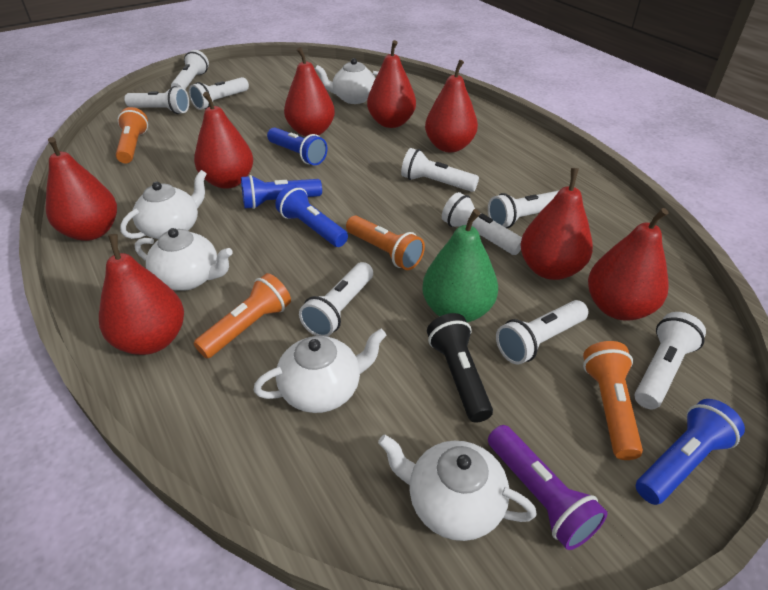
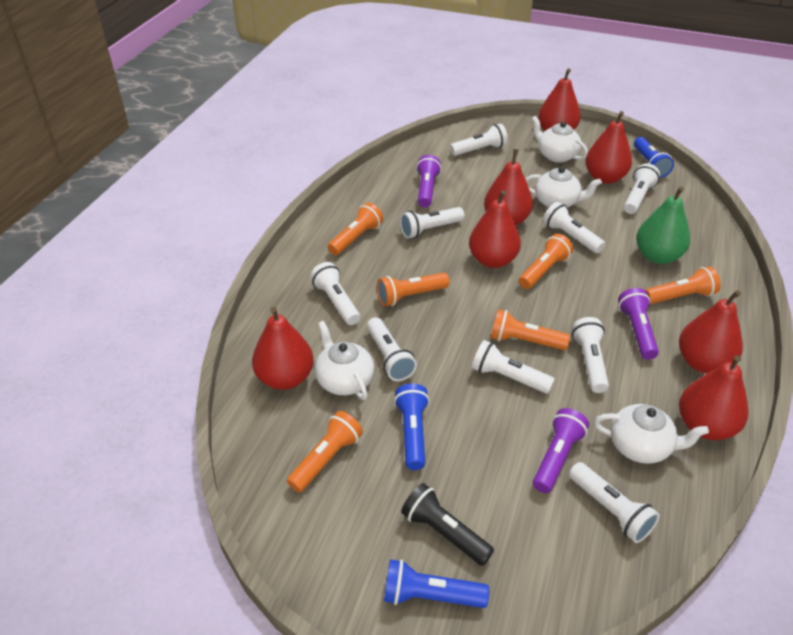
blue flashlight: [241,175,322,209] [267,127,327,165] [275,185,348,247] [636,399,745,505] = 4 -> [384,559,489,608] [394,384,429,470] [634,137,674,178] = 3
orange flashlight: [116,107,148,163] [194,273,291,358] [346,216,425,270] [583,341,643,460] = 4 -> [287,411,363,493] [328,203,383,255] [377,272,450,306] [490,309,570,350] [519,234,573,289] [645,266,721,304] = 6
purple flashlight: [488,425,607,550] = 1 -> [416,155,441,207] [533,408,589,493] [618,288,659,360] = 3
red pear: [46,137,117,241] [99,234,184,355] [194,92,253,189] [284,47,335,136] [367,40,416,128] [425,60,478,152] [520,168,593,280] [588,208,669,321] = 8 -> [252,307,314,390] [469,190,521,268] [484,149,533,225] [538,68,581,131] [585,111,632,184] [679,290,743,373] [679,355,748,440] = 7
white teapot: [120,170,207,239] [135,228,233,291] [254,329,387,413] [315,58,379,104] [378,435,536,541] = 5 -> [315,321,374,400] [525,166,602,208] [531,116,588,163] [594,404,709,464] = 4

